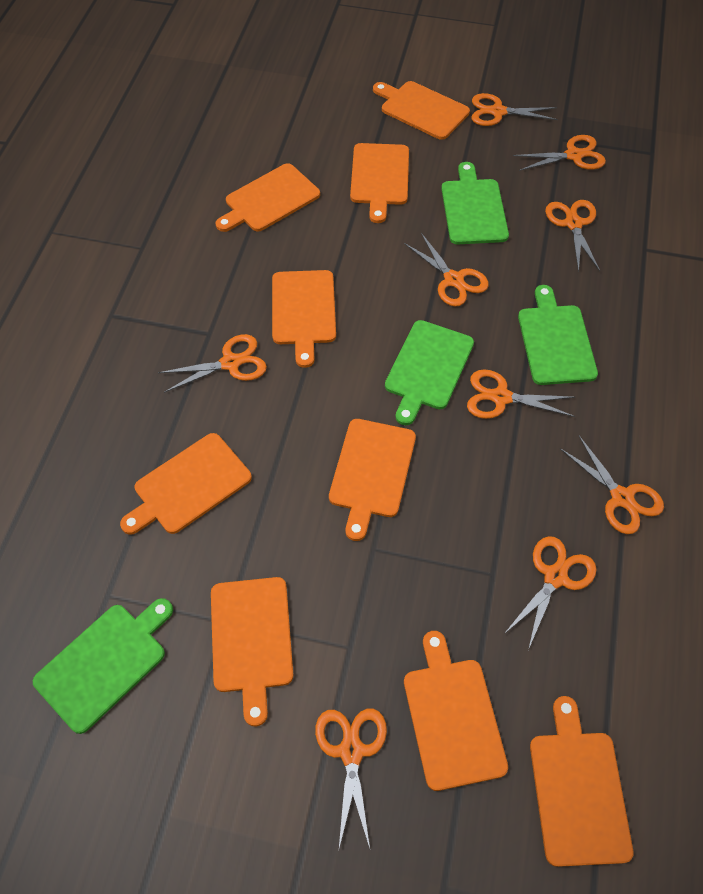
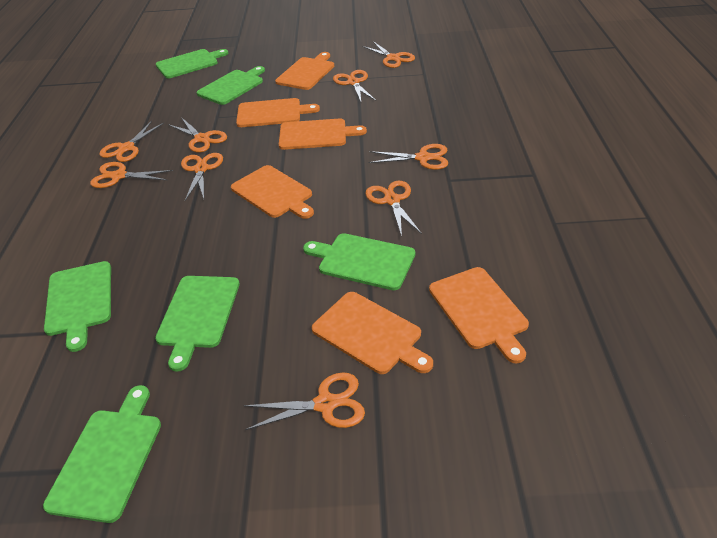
green cutting board: [33,598,173,734] [385,320,474,425] [441,162,509,244] [518,285,598,385] = 4 -> [43,385,161,523] [44,261,111,352] [155,276,240,372] [156,49,229,79] [196,66,265,105] [303,233,415,290] = 6
orange cutting board: [120,433,252,535] [211,577,293,726] [216,163,320,232] [272,270,336,368] [329,419,416,541] [350,143,409,223] [373,81,470,140] [404,631,508,791] [530,696,633,867] = 9 -> [231,165,314,219] [236,98,320,127] [275,52,334,90] [279,119,367,150] [312,292,433,374] [429,267,529,363] = 6

